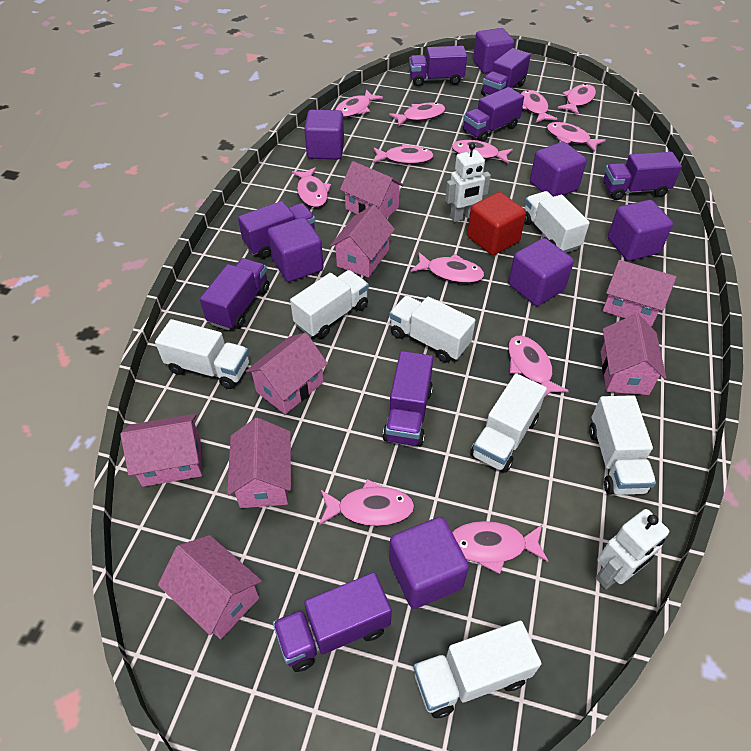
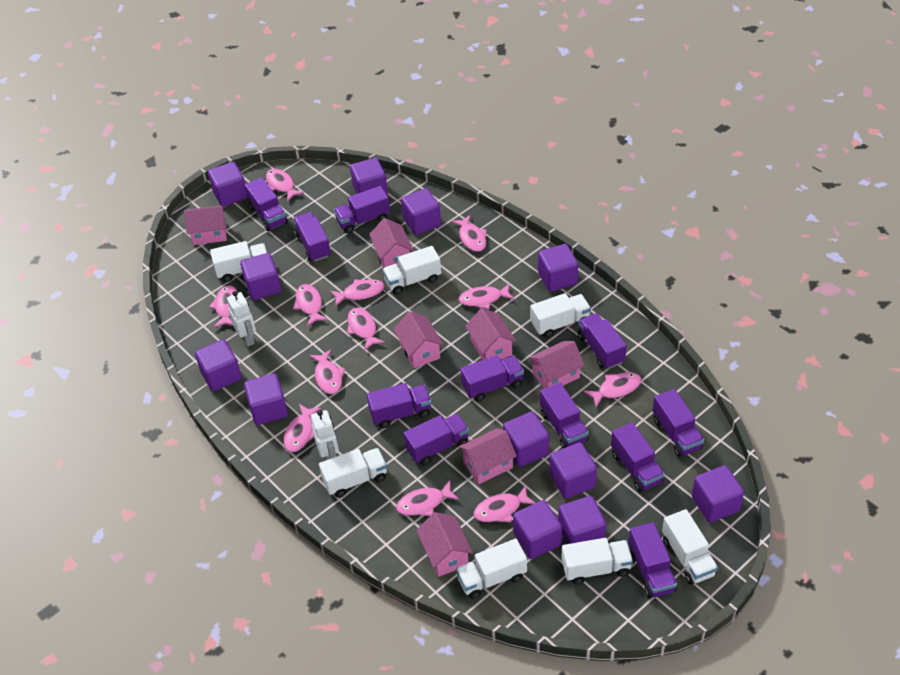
pink house: [120,414,202,487] [158,535,262,639] [227,418,291,508] [245,333,328,414] [330,205,395,277] [340,161,404,219] [601,313,666,395] [603,260,677,326] = 8 -> [184,205,227,245] [369,218,413,268] [394,311,444,368] [416,512,473,577] [459,429,517,484] [465,308,516,360] [529,341,585,389] = 7
purple cube: [268,217,324,282] [304,110,344,159] [389,517,469,609] [473,28,515,74] [508,238,574,306] [530,142,587,197] [608,200,673,261] = 7 -> [195,339,242,392] [208,162,247,206] [240,253,281,300] [244,374,288,425] [350,158,388,194] [401,188,441,235] [503,412,549,467] [513,500,562,559] [538,244,578,292] [549,442,597,499] [558,496,606,544] [692,465,744,523] = 12
purple truck: [200,258,269,330] [238,201,315,258] [273,572,392,672] [383,351,433,447] [409,46,467,86] [463,87,524,142] [481,48,531,96] [603,152,682,200] = 8 -> [245,177,288,231] [293,212,331,262] [334,186,390,233] [367,383,431,428] [403,414,469,465] [460,355,524,402] [540,383,589,448] [578,313,627,369] [611,423,665,492] [629,522,677,598] [653,389,704,457] = 11
red cube: [467,192,526,255] = 1 -> none = 0

